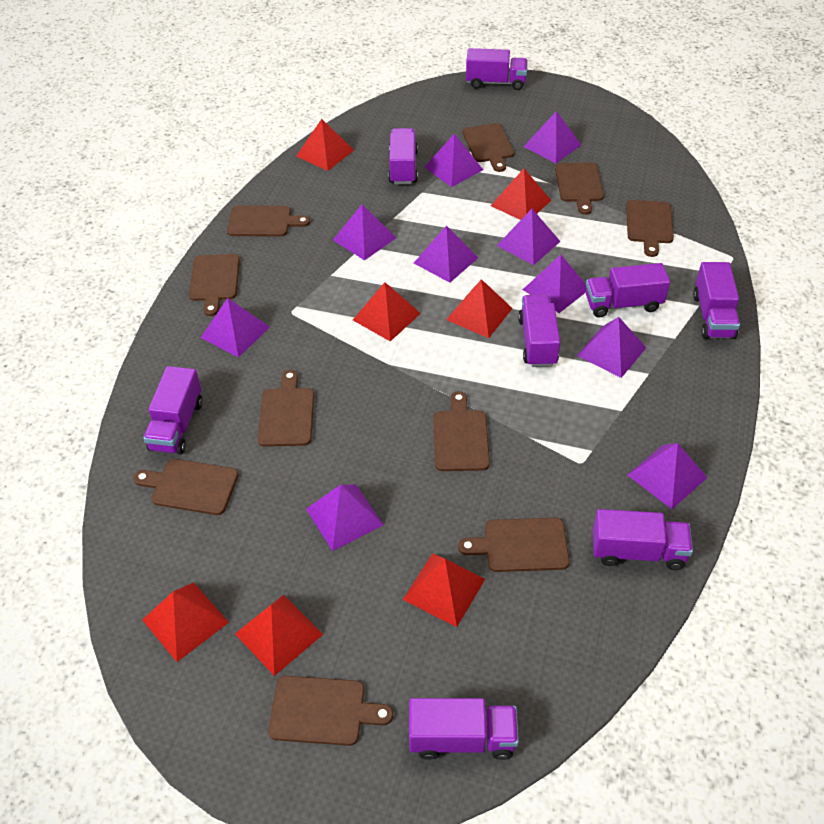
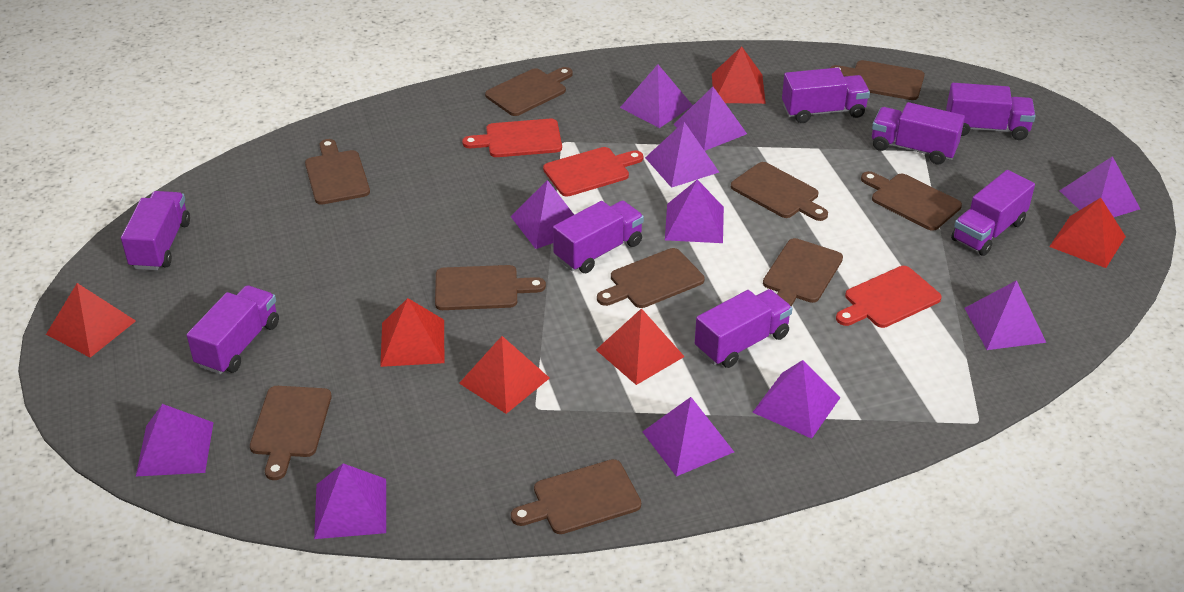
purple pyramid: [201,298,270,358] [306,484,384,551] [333,204,396,261] [414,225,478,283] [424,134,483,187] [497,209,561,265] [523,255,587,313] [524,111,581,163] [577,317,646,378] [628,443,707,509] = 10 -> [136,404,214,476] [314,463,386,539] [510,180,574,249] [620,65,693,128] [642,397,734,477] [645,122,719,188] [665,180,724,243] [673,87,747,151] [752,360,840,439] [965,280,1046,350] [1060,156,1140,217] = 11
red cutting board: none = 0 -> [462,119,562,157] [543,147,643,197] [836,266,942,328] = 3
red pyramid: [142,582,229,662] [235,594,323,676] [296,119,354,171] [353,282,421,342] [403,553,485,627] [446,279,513,338] [491,169,551,220] = 7 -> [46,283,136,358] [380,298,444,367] [459,336,550,414] [596,308,685,385] [712,46,766,104] [1049,198,1126,268] = 6

